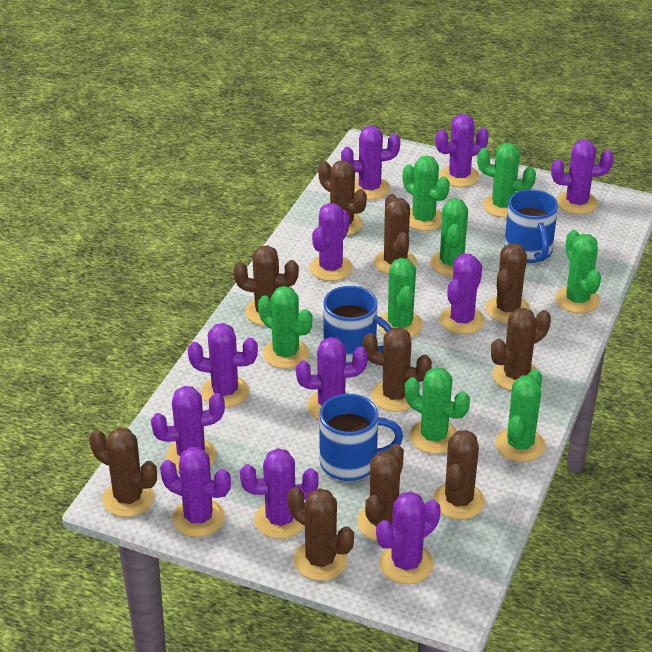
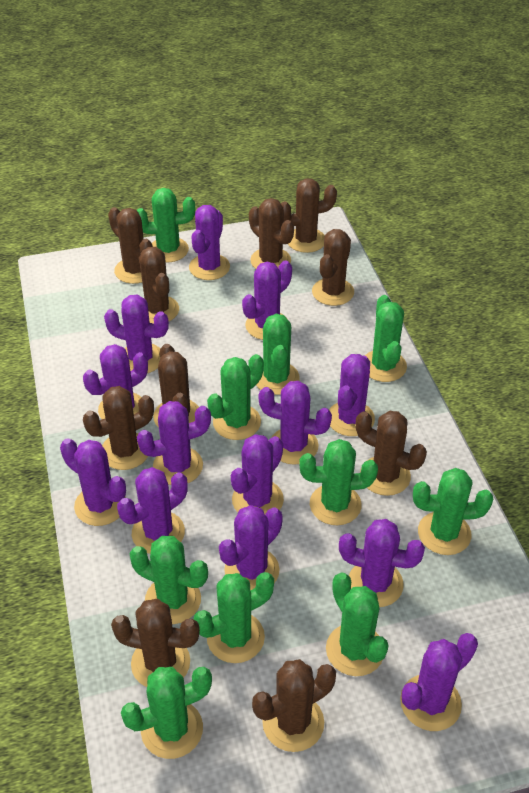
blue mug: [319,394,403,481] [323,286,392,363] [504,189,558,263] = 3 -> none = 0
green cactus: [258,286,313,369] [378,258,423,338] [403,156,450,231] [405,367,470,454] [430,198,468,276] [477,143,536,217] [495,369,545,462] [555,230,601,314] = 8 -> [121,667,212,759] [130,536,208,624] [137,188,195,262] [194,572,274,663] [207,354,264,440] [256,314,300,395] [299,439,378,525] [326,572,389,676] [365,295,407,382] [413,468,493,555] = 10
purple cactus: [151,386,225,471] [160,447,231,537] [188,323,258,407] [240,448,319,539] [296,337,368,419] [309,203,353,281] [341,126,400,200] [376,491,441,584] [435,114,489,187] [440,254,485,334] [551,140,614,214] = 11 -> [60,438,126,526] [83,344,148,419] [104,295,169,373] [117,467,188,554] [137,401,211,485] [189,205,230,280] [219,505,283,591] [231,434,284,514] [242,260,292,340] [259,381,332,465] [329,354,375,436] [339,519,425,607] [400,633,478,731] = 13

